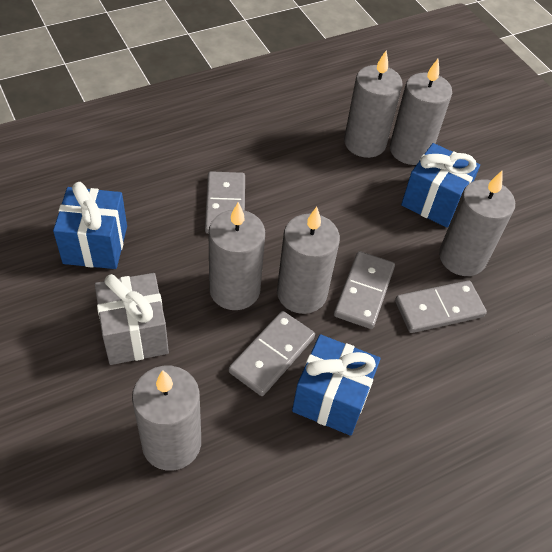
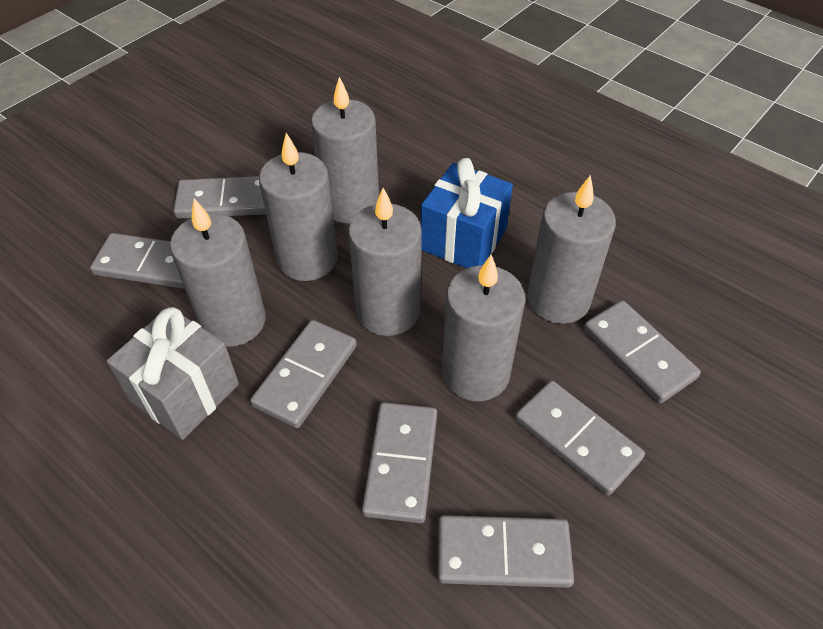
blue gift: [53,182,127,269] [292,334,381,436] [401,143,480,228] = 3 -> [421,158,513,268] = 1
grey domino: [205,171,245,234] [229,311,315,396] [334,251,395,329] [395,280,487,333] = 4 -> [90,233,185,289] [173,176,266,219] [250,320,357,428] [362,402,437,523] [438,515,574,588] [515,381,645,495] [584,300,701,403] = 7

